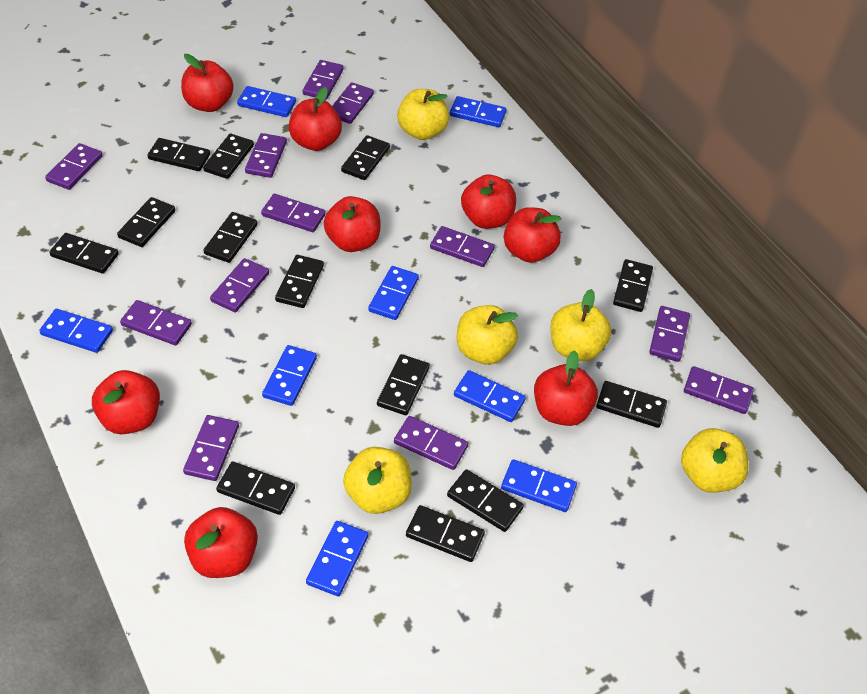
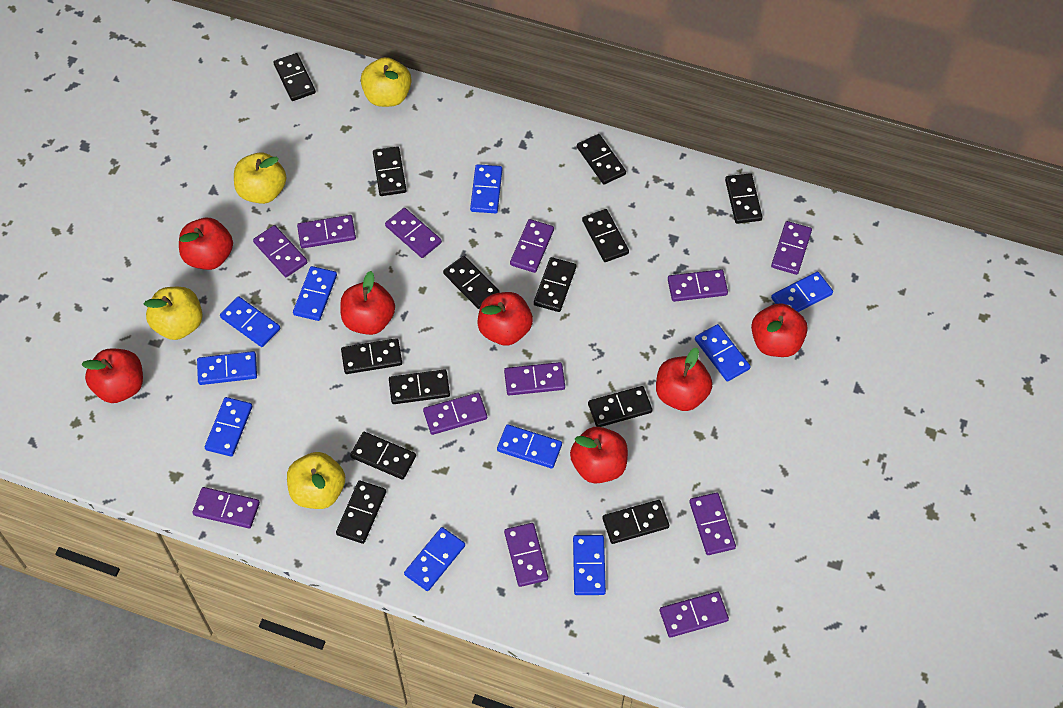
blue domino: [39,309,113,353] [237,86,296,117] [262,345,317,406] [306,521,368,596] [368,266,419,320] [450,96,506,127] [454,370,526,422] [501,459,577,512] = 8 -> [197,351,257,385] [205,397,252,457] [220,296,280,347] [293,266,337,321] [404,527,465,591] [470,164,502,213] [497,424,562,468] [573,535,606,595] [695,324,751,382] [771,272,833,312] = 10
red apple: [92,370,160,434] [181,54,234,112] [184,507,258,578] [289,87,342,151] [324,196,381,252] [461,174,516,229] [504,207,562,263] [534,350,598,426] = 8 -> [81,348,143,403] [179,218,233,270] [340,271,395,335] [477,292,533,346] [570,427,628,484] [656,348,712,411] [751,303,808,357] = 7
yellow apple: [343,447,412,514] [397,89,449,140] [457,305,518,365] [550,289,611,361] [681,428,749,493] = 5 -> [144,287,203,340] [234,153,287,204] [287,452,345,509] [361,57,412,107] = 4

